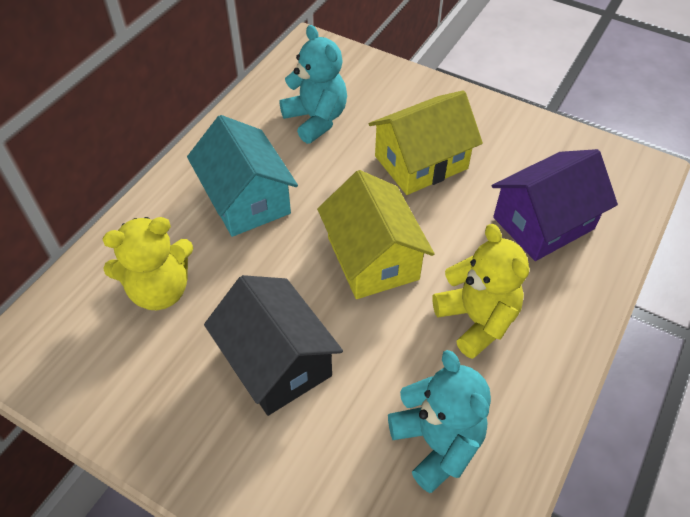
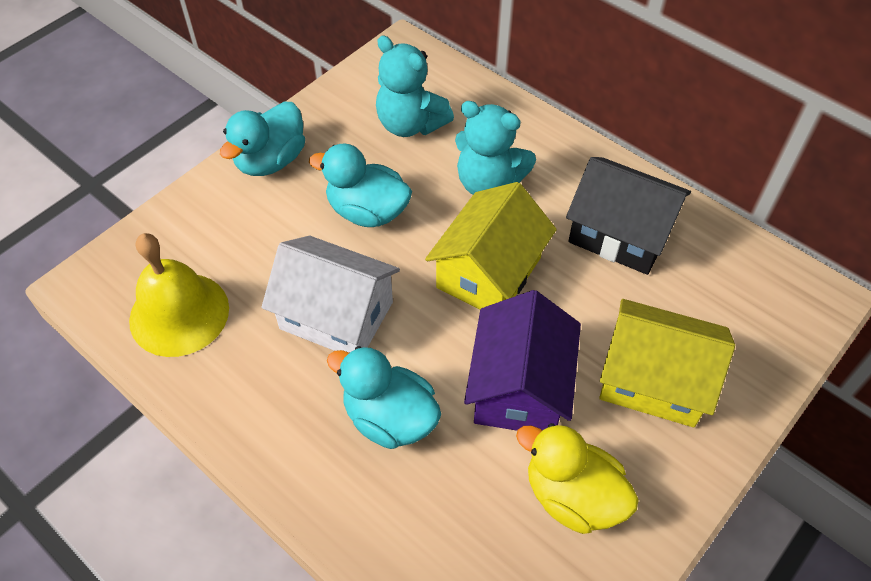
turquoise duck: none = 0 -> [220,102,305,176] [309,144,412,227] [327,346,441,449] = 3
turquoise house: [187,115,298,237] = 1 -> none = 0
white house: none = 0 -> [261,236,400,353] = 1
yellow bell: none = 0 -> [129,233,229,357] = 1
yellow duck: none = 0 -> [516,423,639,534] = 1
yellow teddy bear: [102,217,193,310] [432,224,529,359] = 2 -> none = 0

